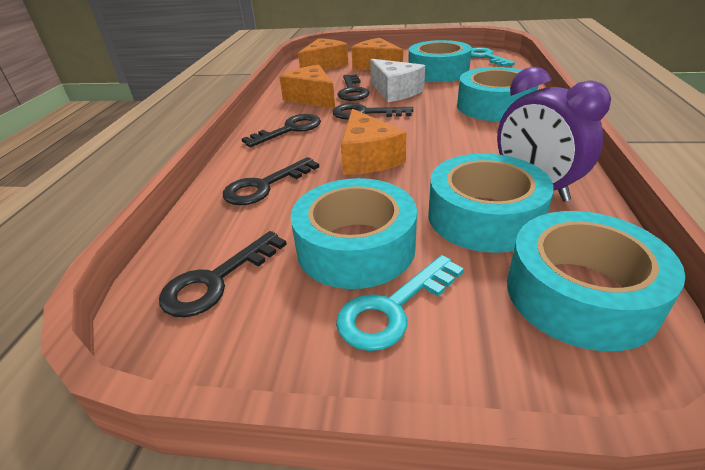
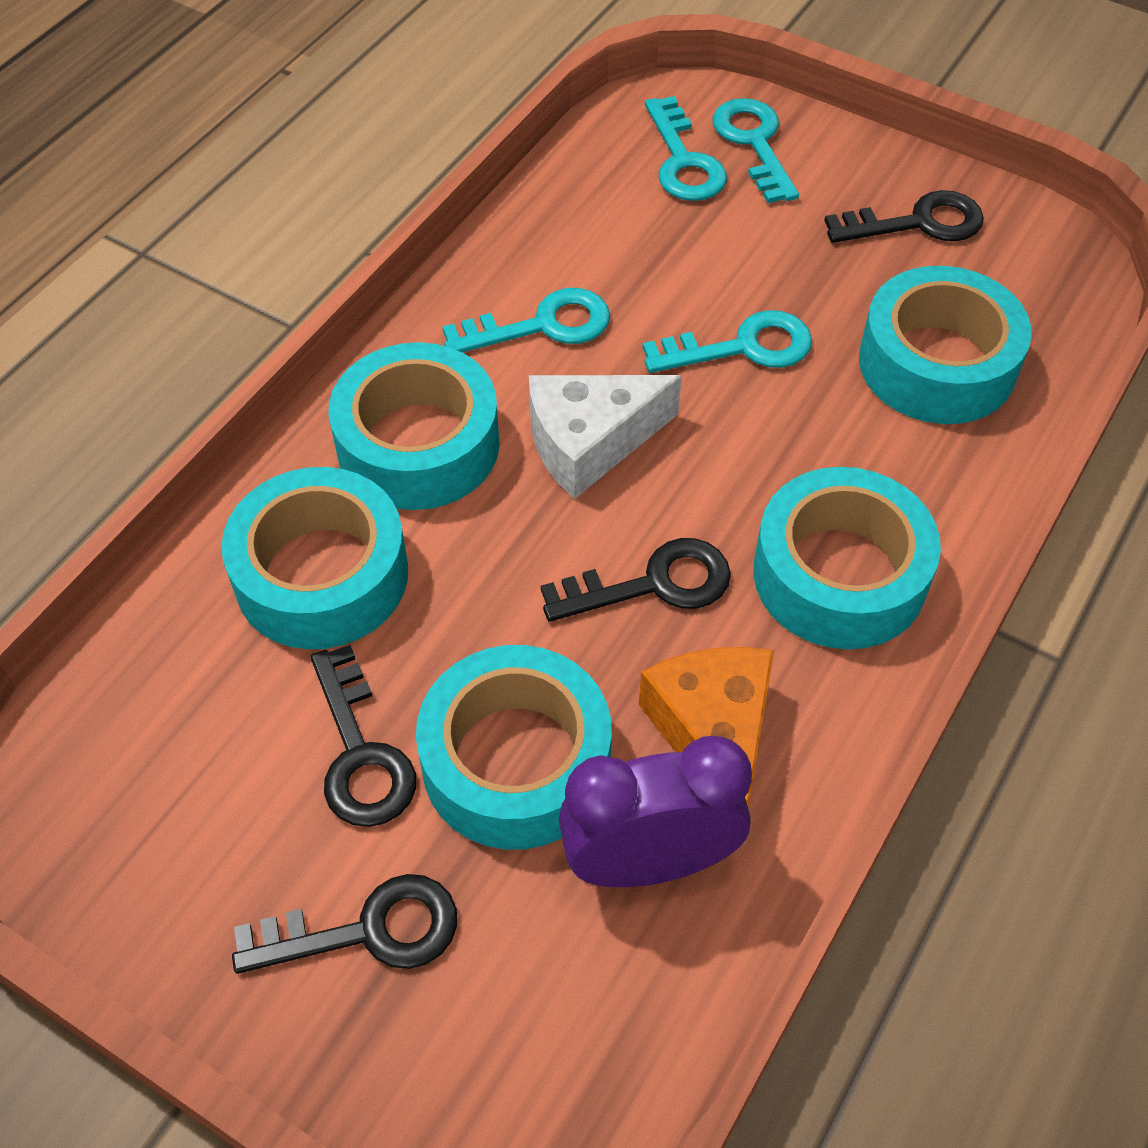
black key: [159,231,287,317] [223,157,319,205] [242,114,321,147] [332,103,413,120] [337,74,370,101] = 5 -> [232,874,457,974] [311,645,416,827] [541,538,731,622] [824,190,984,243] = 4
orange cheese: [279,64,335,109] [298,38,348,70] [341,109,406,175] [351,38,403,70] = 4 -> [639,647,774,806] = 1
turquoise key: [336,255,464,351] [471,47,515,67] = 2 -> [442,288,610,352] [643,310,812,373] [645,96,727,201] [713,98,799,203] = 4

